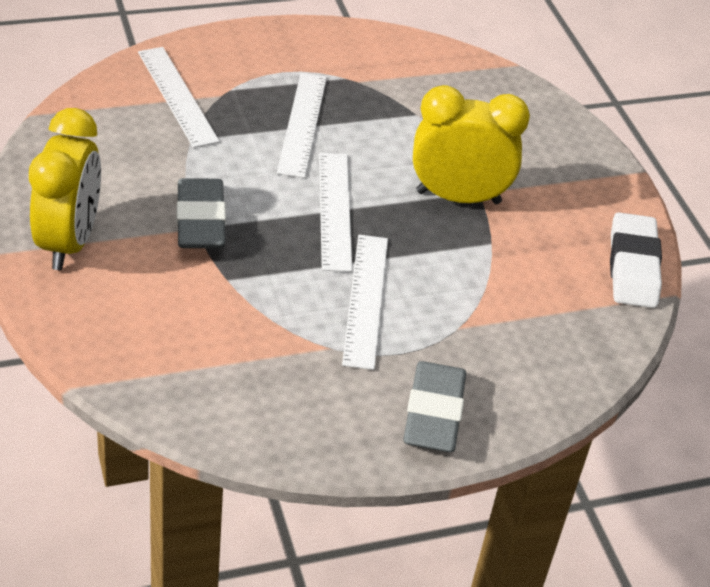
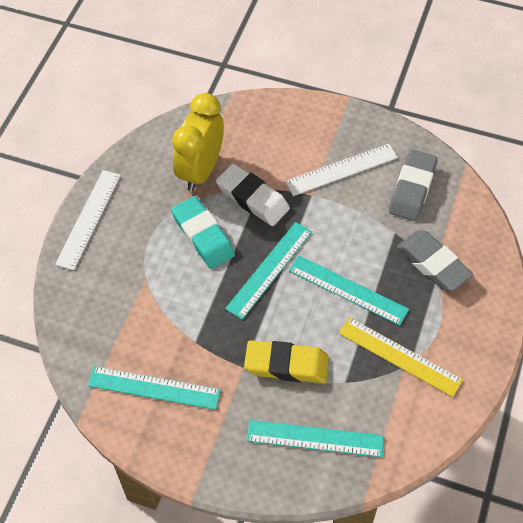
turquoise eraser: none = 0 -> [171,196,235,269] = 1
turquoise ruler: none = 0 -> [88,366,221,410] [225,222,312,320] [247,420,384,457] [289,256,409,326] = 4
white ruler: [138,47,220,148] [277,73,327,178] [319,153,352,272] [342,235,388,370] = 4 -> [55,170,121,270] [285,144,398,196] = 2
yellow clock: [29,108,101,270] [413,85,530,204] = 2 -> [172,93,224,192] = 1
yellow eraser: none = 0 -> [244,340,329,383] = 1
yellow ruler: none = 0 -> [339,317,463,397] = 1

